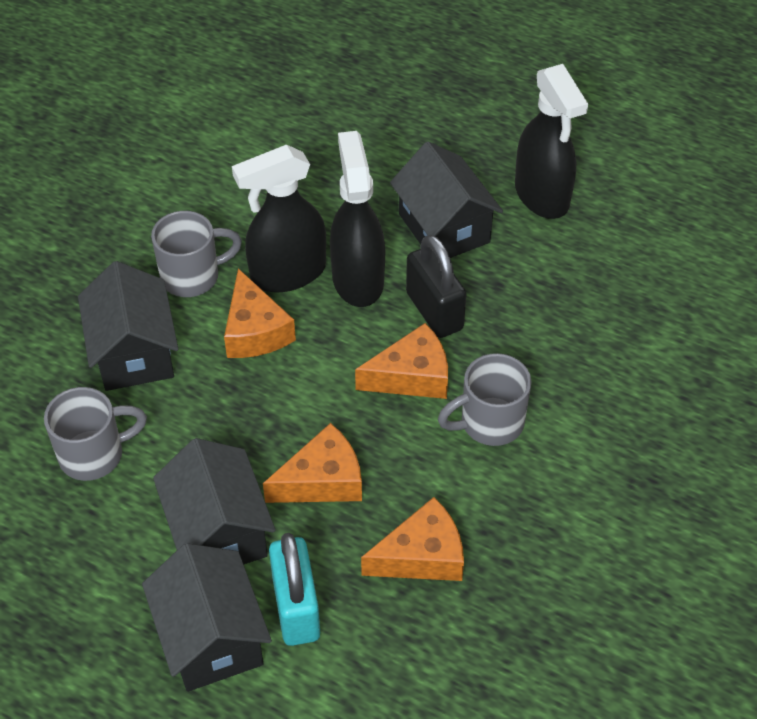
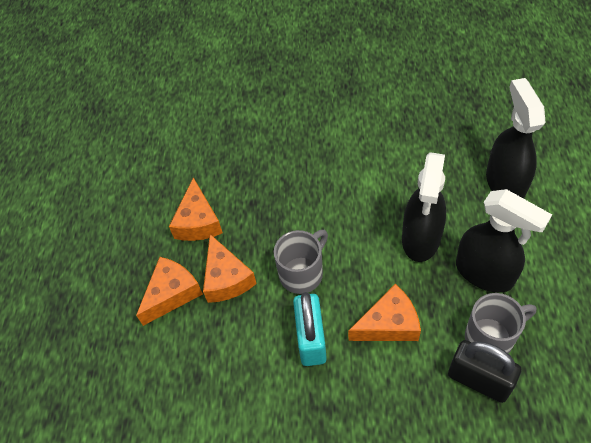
black house: [78,261,178,391] [142,543,272,692] [153,438,276,565] [390,141,503,258] = 4 -> none = 0
grey mug: [44,387,147,481] [151,211,242,297] [438,353,532,446] = 3 -> [274,230,328,294] [465,293,536,354] = 2

